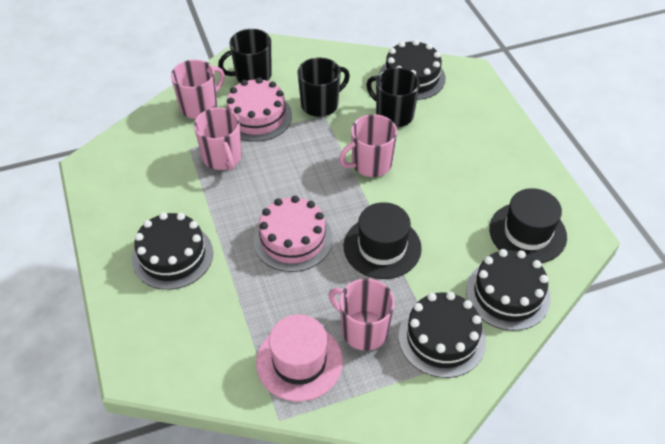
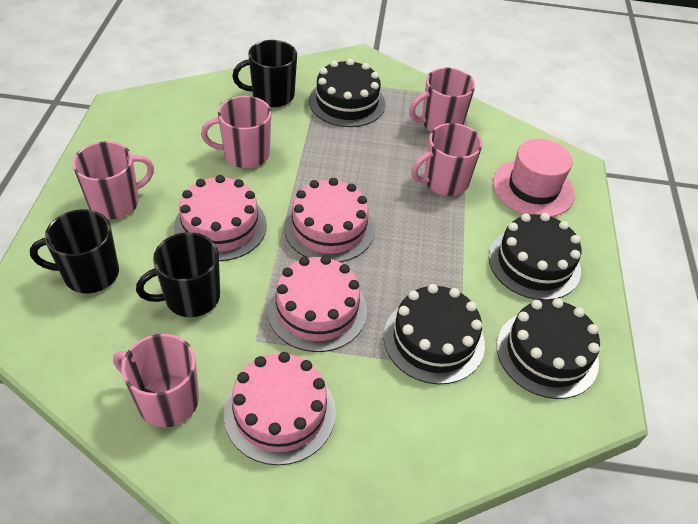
black hat: [344,202,422,279] [489,188,567,263] = 2 -> none = 0
pink cake: [226,77,292,142] [253,196,333,272] = 2 -> [174,175,267,261] [224,352,336,465] [267,255,367,352] [284,178,374,262] = 4
pink mug: [171,60,225,119] [194,108,242,171] [329,279,395,351] [339,114,397,177] = 4 -> [73,141,154,219] [113,334,199,427] [201,96,271,168] [409,68,475,132] [411,123,482,196] = 5

